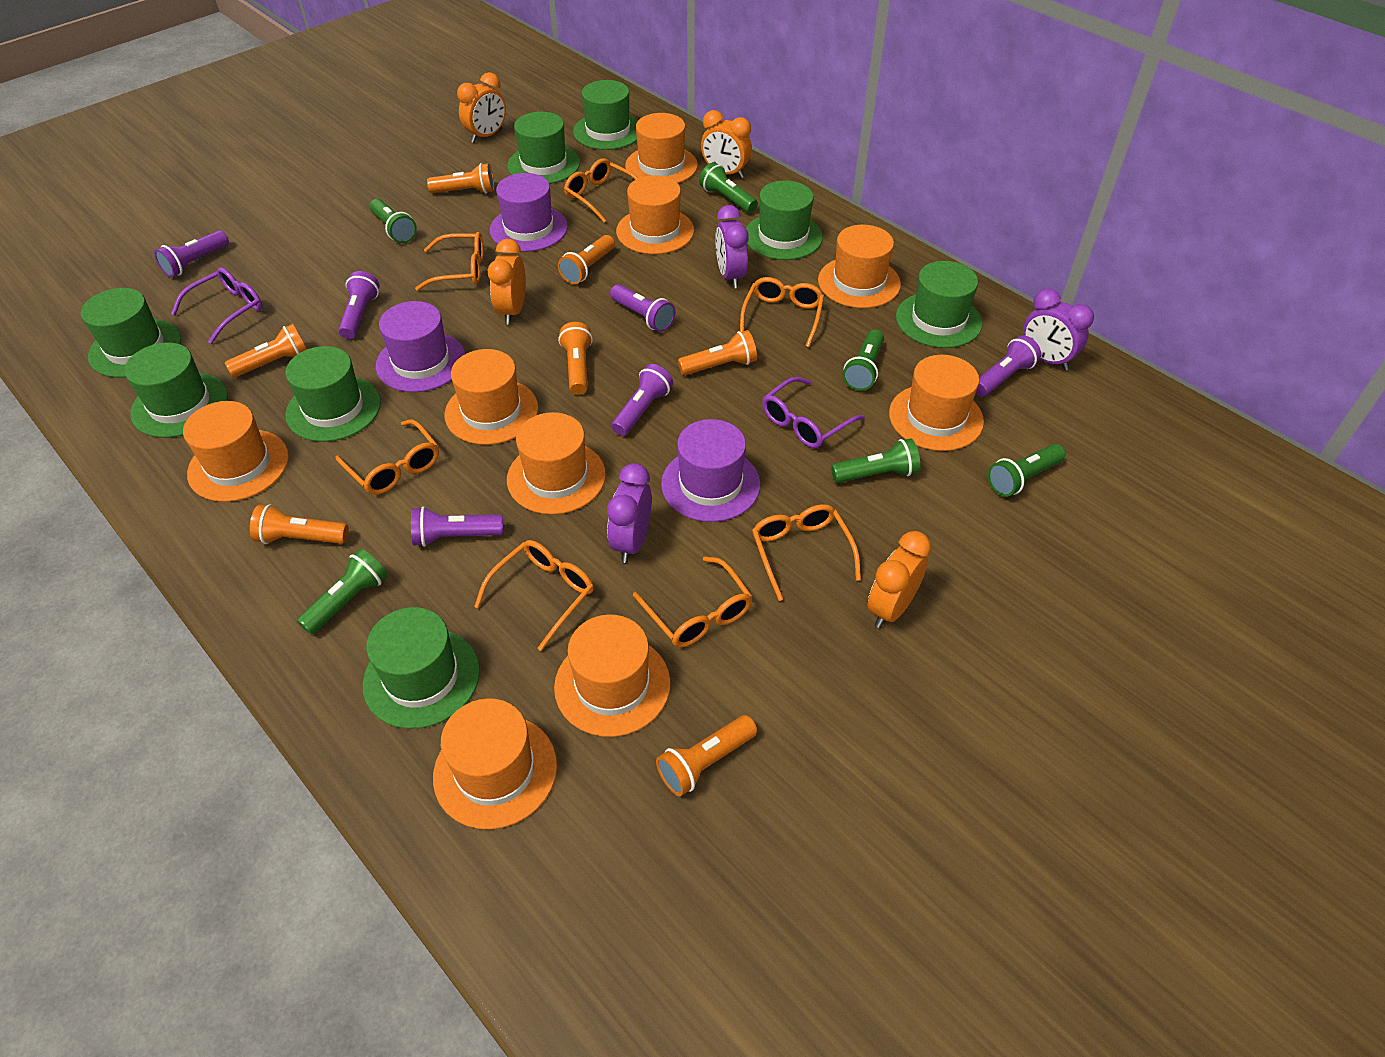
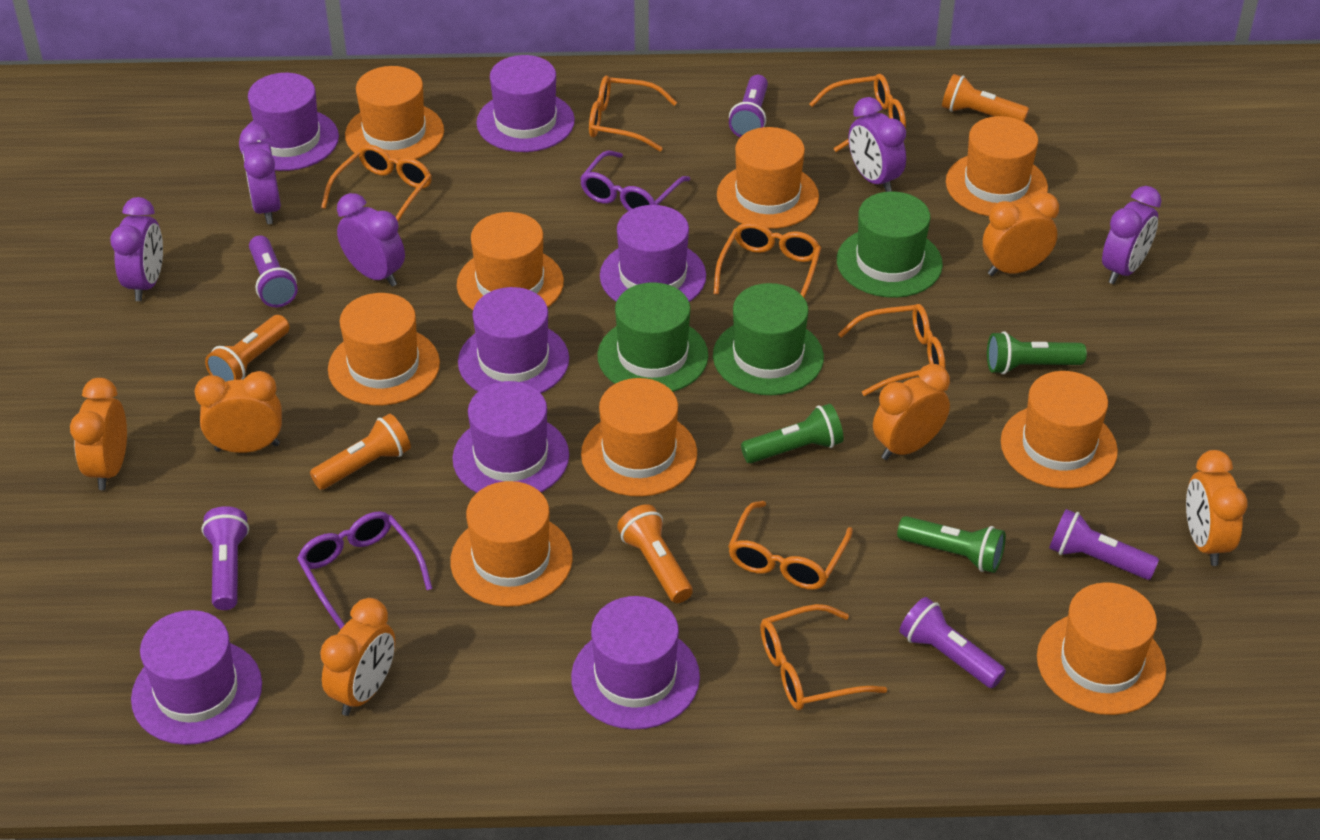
green flashlight: [297,549,388,635] [370,199,417,243] [699,162,758,213] [831,438,920,483] [843,330,884,391] [988,444,1065,497] = 6 -> [741,404,844,463] [897,516,1006,573] [987,331,1087,374] = 3
green hat: [81,288,181,378] [124,343,228,438] [285,346,381,442] [363,607,480,729] [507,112,580,184] [573,80,638,150] [746,180,823,260] [896,261,983,348] = 8 -> [597,282,708,392] [713,283,824,395] [837,191,943,298] = 3
orange clock: [457,72,506,143] [488,239,526,325] [701,110,752,178] [868,531,931,628] = 4 -> [70,378,127,490] [194,371,282,453] [320,598,395,716] [873,364,950,460] [983,192,1059,276] [1186,450,1248,566] = 6
orange flashlight: [225,324,307,378] [250,504,349,544] [427,163,495,193] [558,235,615,284] [558,322,593,395] [656,715,757,796] [678,330,757,375] = 7 -> [205,315,290,382] [310,414,411,490] [617,504,693,603] [942,74,1029,122] = 4
purple clock: [607,463,652,563] [715,205,749,288] [1023,288,1094,370] = 3 -> [110,197,163,301] [240,124,281,224] [337,193,405,287] [849,97,906,192] [1102,186,1161,284] = 5
purple flashlight: [154,230,229,277] [338,271,380,339] [411,506,503,547] [610,284,675,332] [611,364,673,436] [976,335,1041,397] = 6 -> [201,506,249,610] [249,235,298,307] [729,75,768,137] [899,597,1006,688] [1049,509,1159,580] = 5
purple hat: [376,301,466,392] [490,173,568,252] [661,419,760,522] = 3 -> [131,610,262,745] [239,73,339,171] [452,381,569,493] [458,287,569,393] [476,55,575,152] [571,596,700,730] [600,205,706,302] = 7

